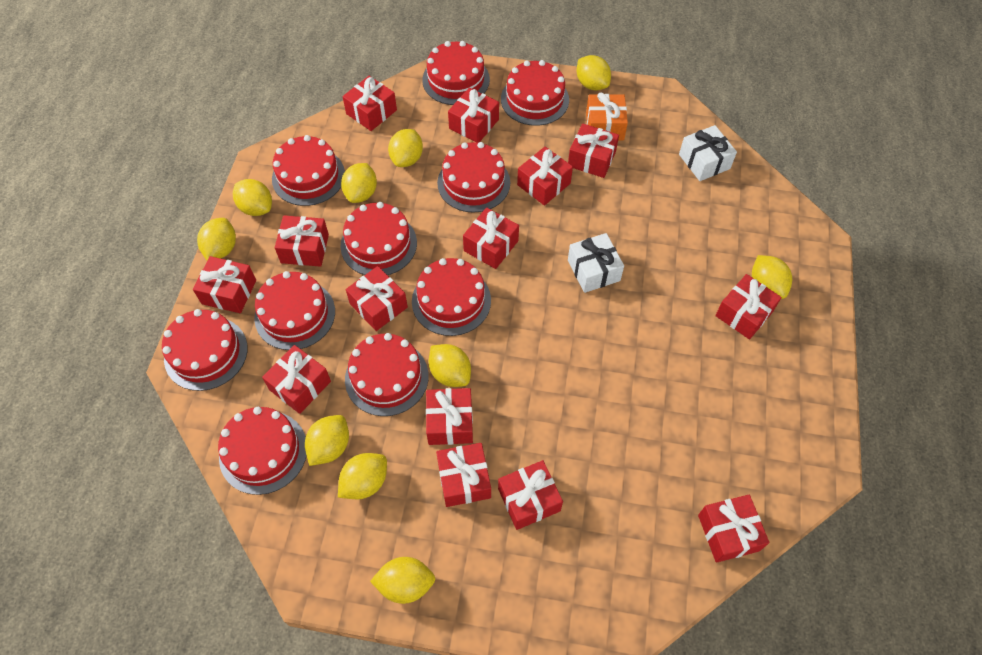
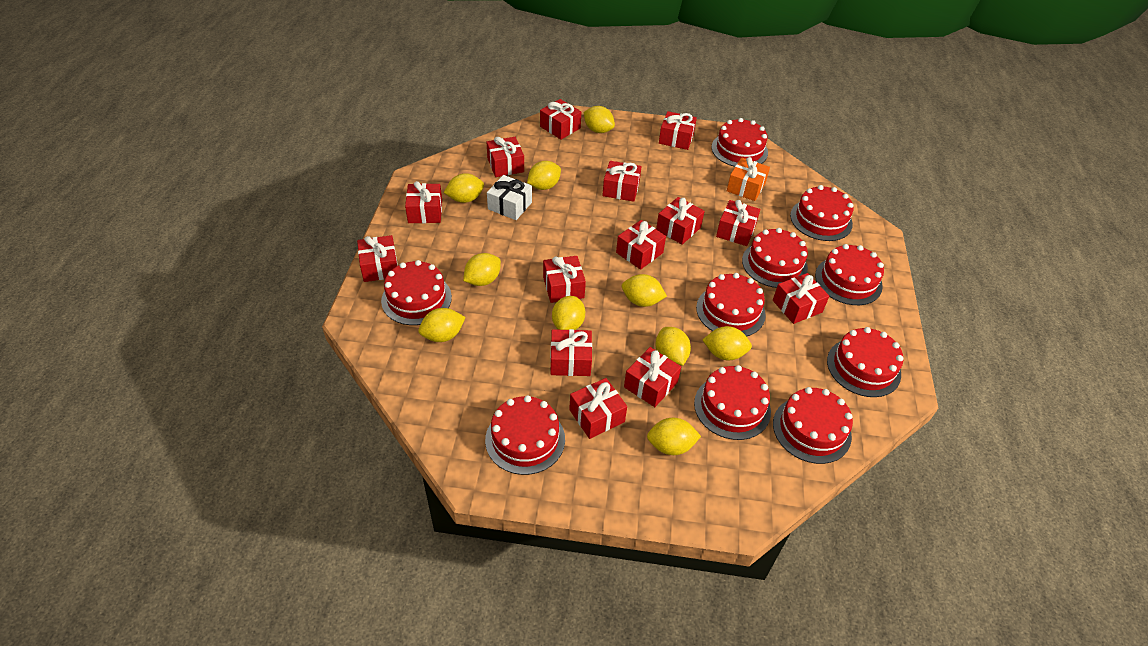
white gift: [568,233,624,293] [679,125,737,181] = 2 -> [487,175,532,220] = 1

